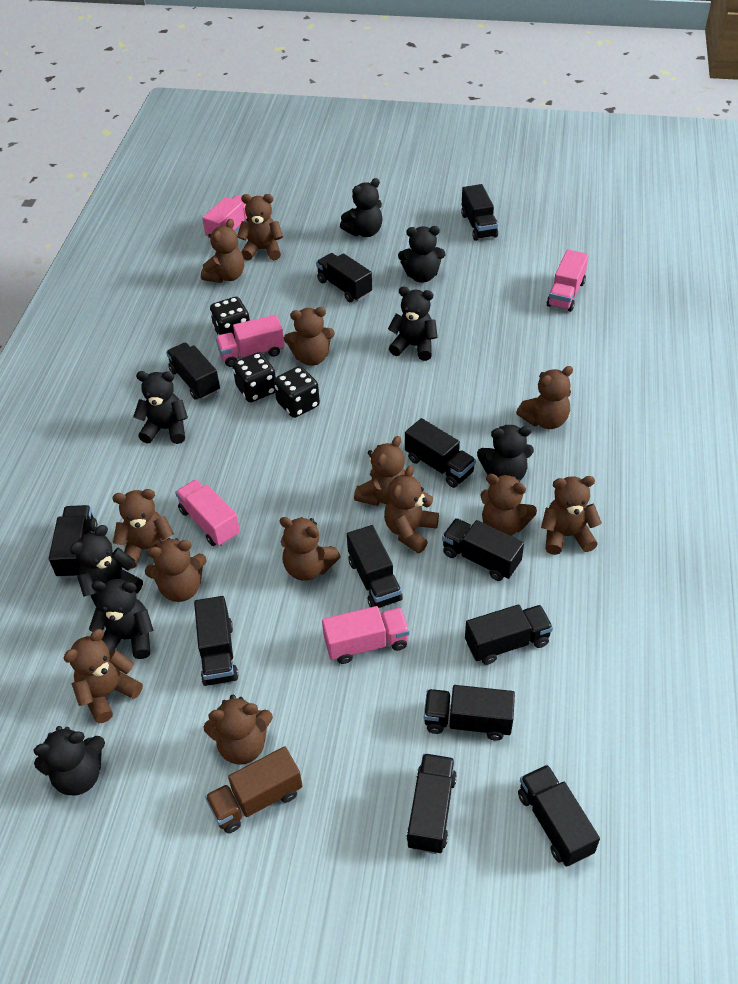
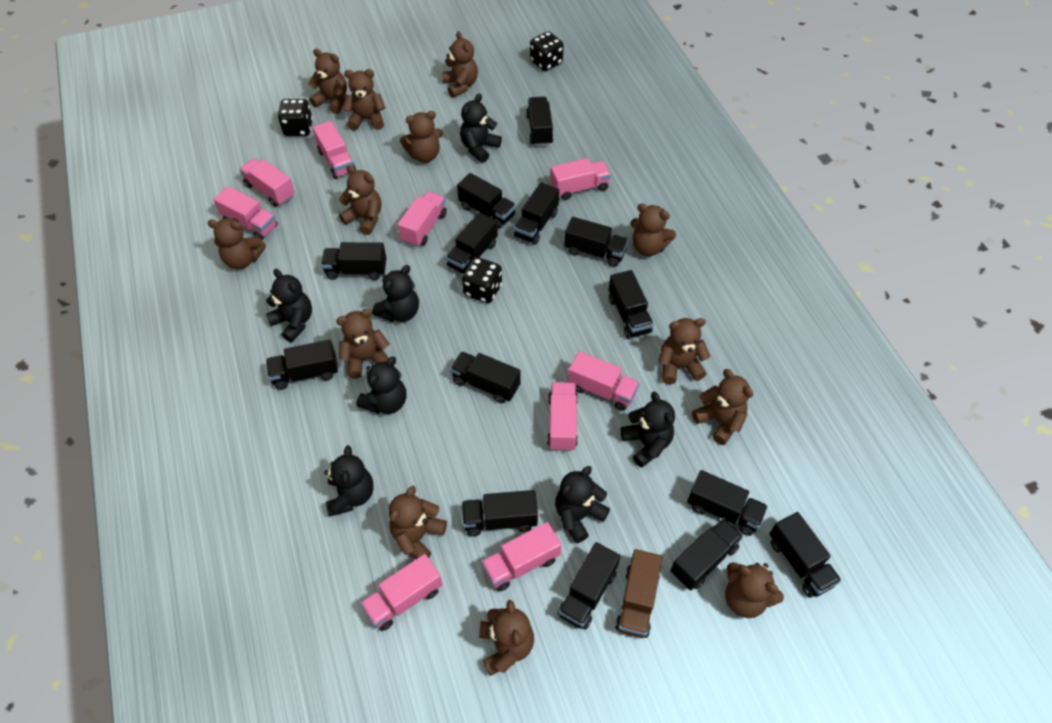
black teddy bear: [34,726,105,796] [70,525,143,608] [89,579,154,659] [133,371,188,444] [340,178,383,237] [388,287,438,361] [398,226,445,283] [477,425,534,480] = 8 -> [266,269,312,342] [324,446,374,517] [356,357,406,414] [372,265,419,322] [460,93,502,163] [555,466,610,543] [621,392,675,468] = 7
black truck: [49,505,98,578] [166,343,220,400] [194,596,239,686] [316,253,372,302] [347,525,403,608] [405,418,476,488] [406,753,457,854] [424,685,515,741] [442,518,524,581] [461,184,498,241] [465,605,553,665] [518,765,600,867] = 12 -> [266,340,338,390] [321,242,386,280] [446,212,498,274] [450,351,521,403] [457,173,516,228] [462,490,538,536] [514,182,559,245] [526,97,553,146] [558,542,620,630] [564,217,628,267] [609,270,654,338] [670,518,743,590] [687,470,768,536] [769,512,842,598] = 14
pink truck: [175,479,240,546] [202,195,249,238] [216,315,285,367] [322,606,410,664] [547,250,589,312] = 5 -> [213,186,278,240] [239,159,295,206] [313,121,356,179] [360,554,443,631] [397,191,447,247] [481,522,561,591] [547,382,578,451] [550,158,611,200] [568,351,639,411] = 9

